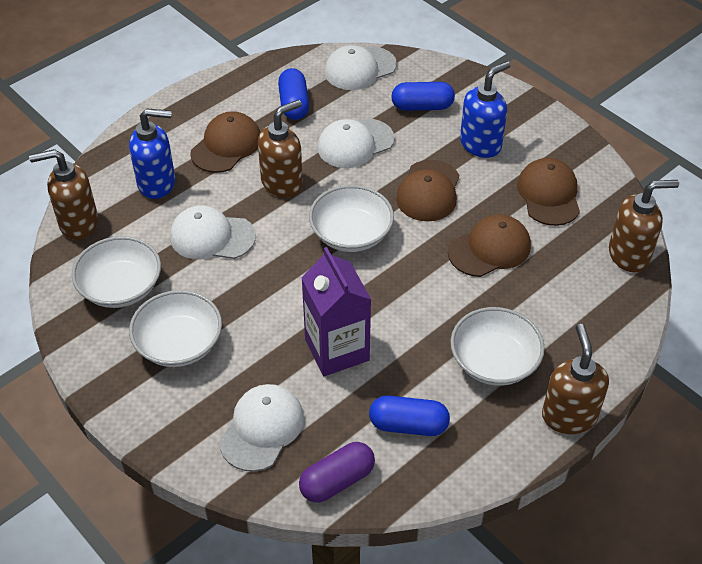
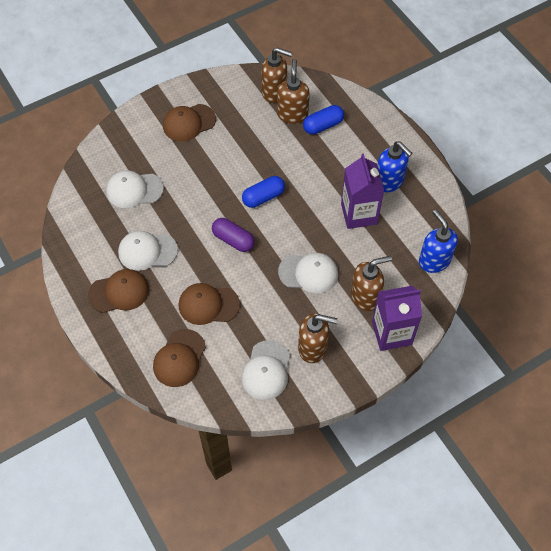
blue capsule: [278,68,309,120] [369,396,450,436] [392,82,455,111] = 3 -> [242,176,285,208] [303,105,344,135] = 2
purple carton: [301,247,371,376] = 1 -> [341,154,384,229] [372,286,422,351] = 2
white bowl: [72,236,161,308] [129,290,222,367] [309,185,394,252] [450,307,545,386] = 4 -> none = 0

